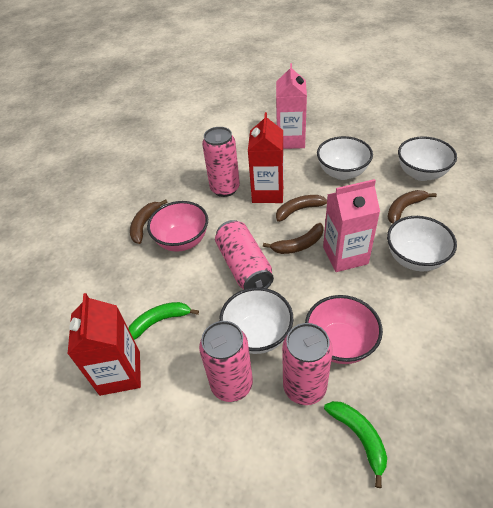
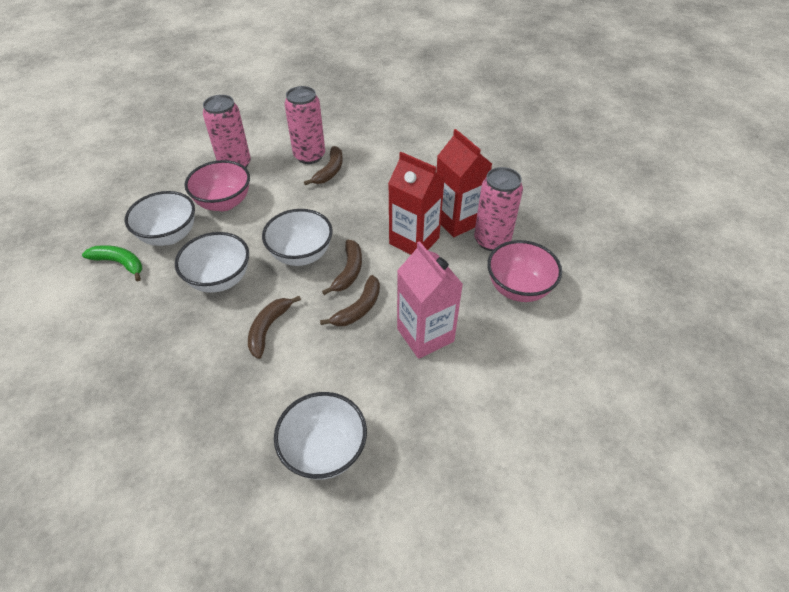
green banana: [128,302,199,340] [324,401,387,488] = 2 -> [82,245,142,282] = 1
pink can: [199,321,253,402] [202,127,240,197] [215,220,274,289] [282,323,333,405] = 4 -> [203,95,251,168] [284,86,325,164] [474,167,523,251] = 3
pink carton: [276,63,307,149] [323,179,380,272] = 2 -> [397,241,463,359] = 1

